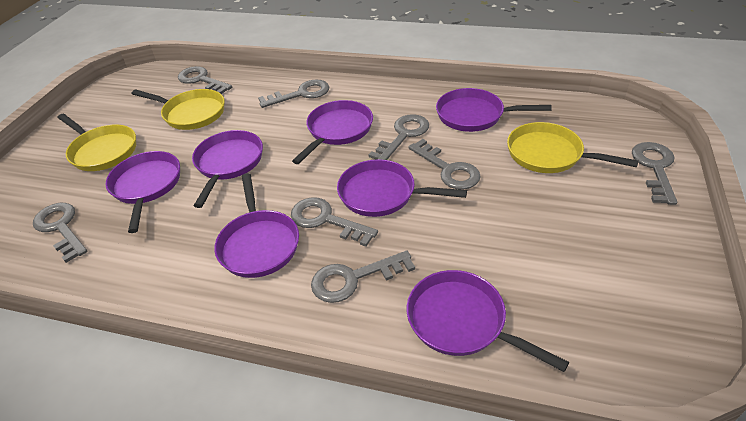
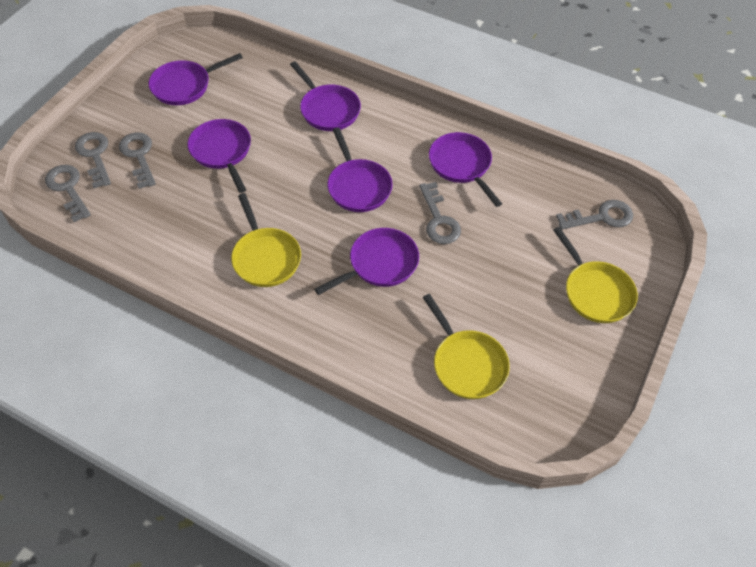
grey key: [33,203,87,263] [178,66,232,94] [258,79,329,108] [291,197,378,247] [311,250,415,303] [369,114,429,160] [408,139,481,190] [632,142,677,205] = 8 -> [45,165,91,222] [75,132,111,188] [119,132,156,189] [419,182,461,244] [556,200,633,230] = 5
purple pan: [105,151,180,233] [192,130,263,208] [214,173,299,278] [292,100,373,164] [337,159,467,217] [407,270,569,372] [436,88,552,132] = 7 -> [149,53,243,105] [188,119,251,193] [290,61,361,131] [314,228,419,295] [327,127,393,212] [429,132,502,207] = 6

